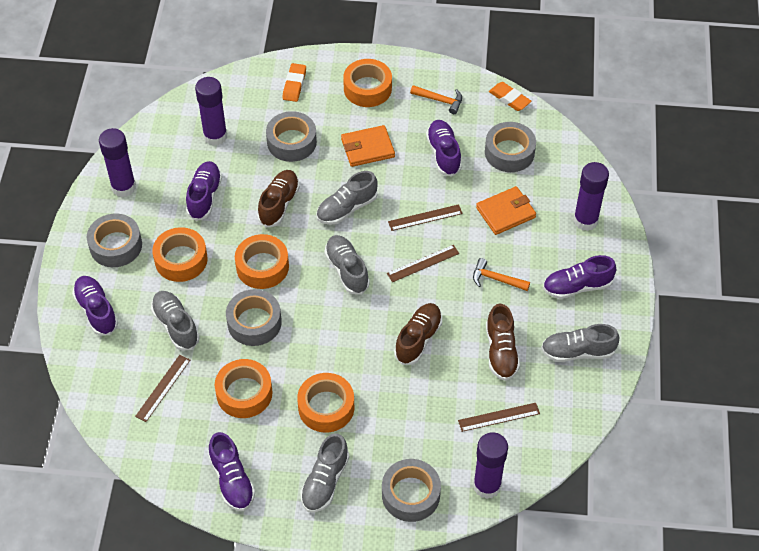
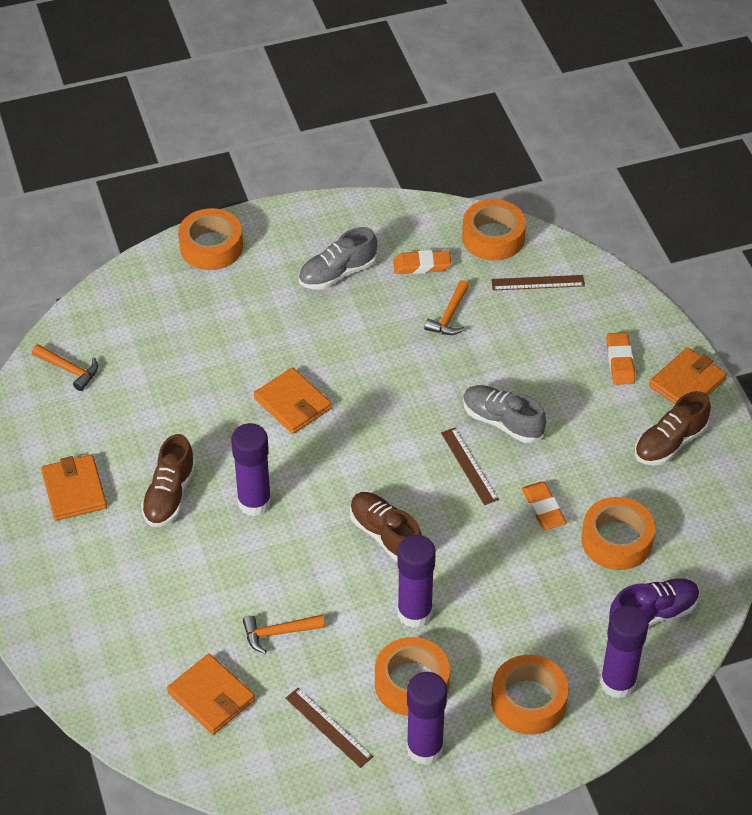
brown ruler: [135,355,190,422] [387,245,459,282] [388,204,463,231] [458,403,540,432] = 4 -> [285,688,373,768] [441,428,499,505] [491,275,585,291] = 3
grey shoe: [151,291,199,351] [300,433,349,513] [316,171,378,225] [324,235,370,294] [541,324,619,362] = 5 -> [298,227,377,290] [463,385,546,443] = 2
grey tape: [87,213,142,267] [226,289,282,346] [266,111,317,162] [382,459,441,522] [485,122,536,172] = 5 -> none = 0
orange eraser: [283,63,306,102] [489,82,531,111] = 2 -> [393,250,451,274] [521,482,567,530] [607,333,635,385] = 3
orange hammer: [410,85,462,114] [473,258,530,291] = 2 -> [32,344,98,391] [243,615,325,654] [424,280,469,335] = 3
orange wallet: [341,125,395,167] [476,186,536,235] = 2 -> [41,455,107,521] [167,654,255,735] [254,368,332,434] [649,348,727,404] = 4
purple shoe: [72,276,118,336] [186,161,222,221] [208,432,255,511] [426,120,462,177] [543,255,616,299] = 5 -> [609,578,700,627] = 1

